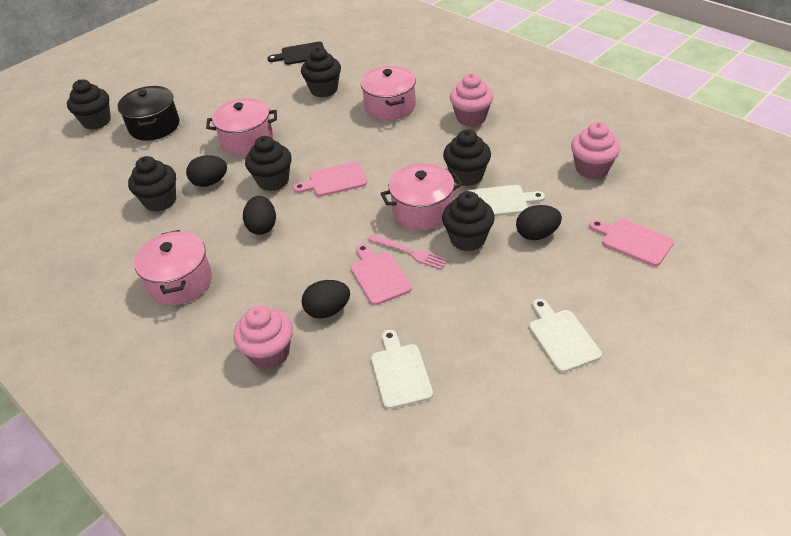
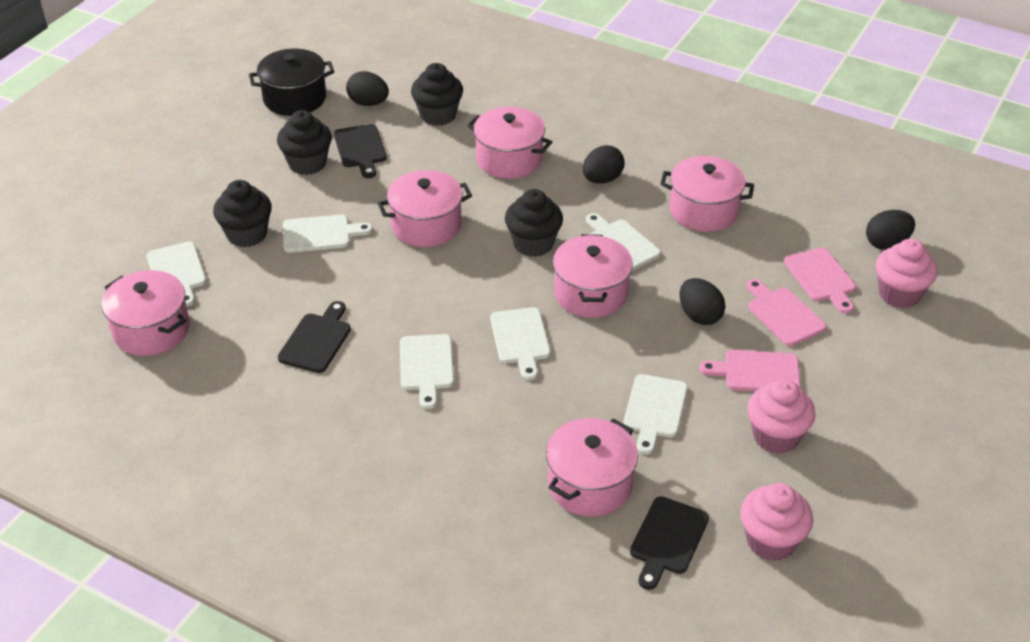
black cupcake: [67,79,111,130] [128,156,176,212] [245,136,292,191] [301,47,341,97] [442,191,495,251] [443,129,491,186] = 6 -> [213,180,272,247] [277,110,332,175] [411,63,463,126] [505,189,563,257] = 4
black cutting board: [267,42,324,65] = 1 -> [278,301,351,373] [334,124,387,178] [630,496,709,590] = 3
pink fork: [368,234,448,270] = 1 -> none = 0
pink pot: [134,230,212,305] [206,98,277,156] [361,66,416,121] [381,163,463,231] = 4 -> [102,270,190,356] [378,170,472,247] [467,107,552,179] [546,418,638,517] [553,234,633,318] [660,156,754,232] = 6
white cutting board: [371,330,433,409] [469,185,545,216] [529,299,602,373] = 3 -> [147,242,206,307] [283,215,373,253] [400,334,454,409] [490,307,551,380] [586,213,661,271] [623,374,688,455] = 6

